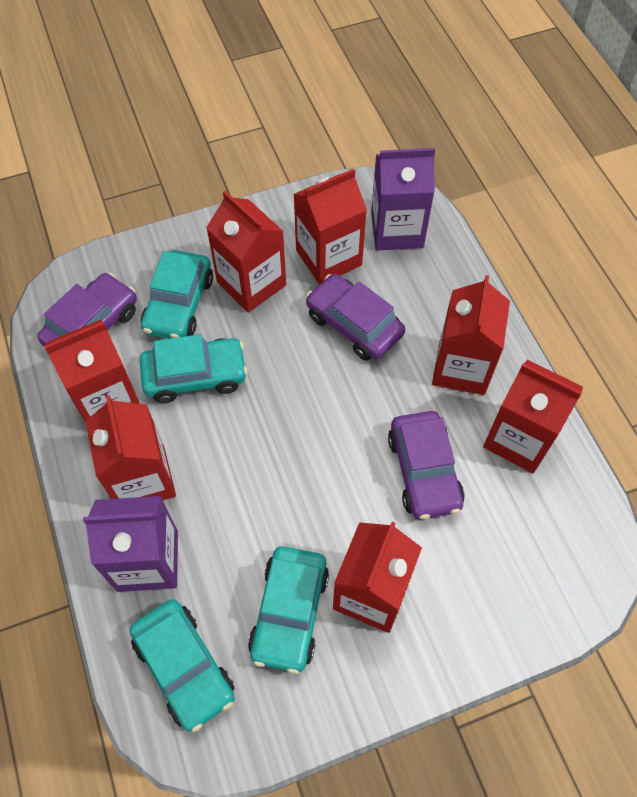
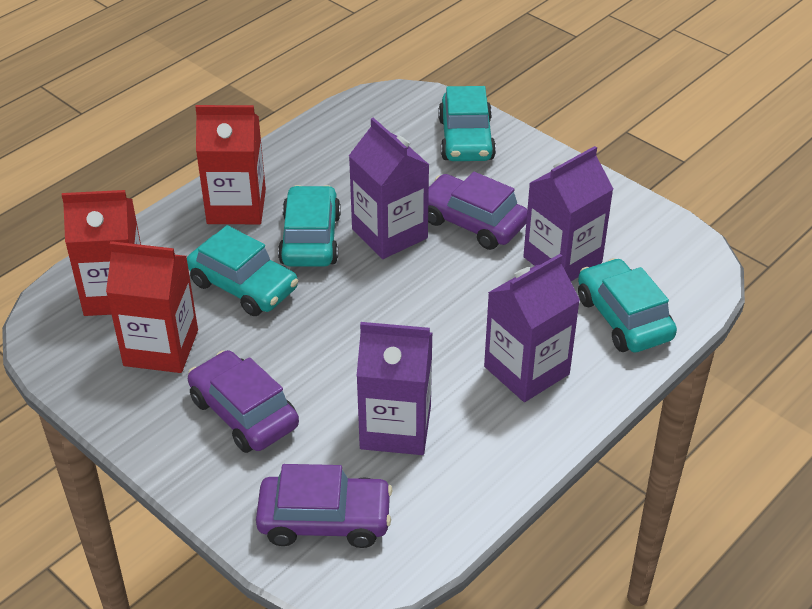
purple carton: [83,496,178,592] [371,148,435,250] = 2 -> [349,117,429,259] [357,322,432,455] [484,254,580,402] [523,146,613,281] = 4
red carton: [44,320,140,421] [85,396,176,500] [206,191,286,313] [294,169,367,285] [333,522,422,633] [432,275,510,395] [483,359,583,473] = 7 -> [62,190,141,316] [106,241,198,373] [195,105,266,224] = 3

